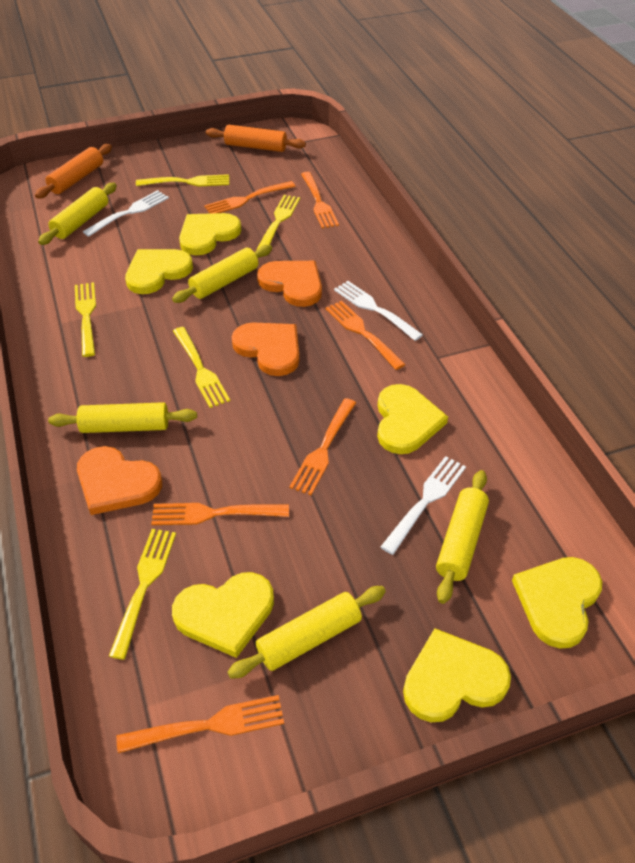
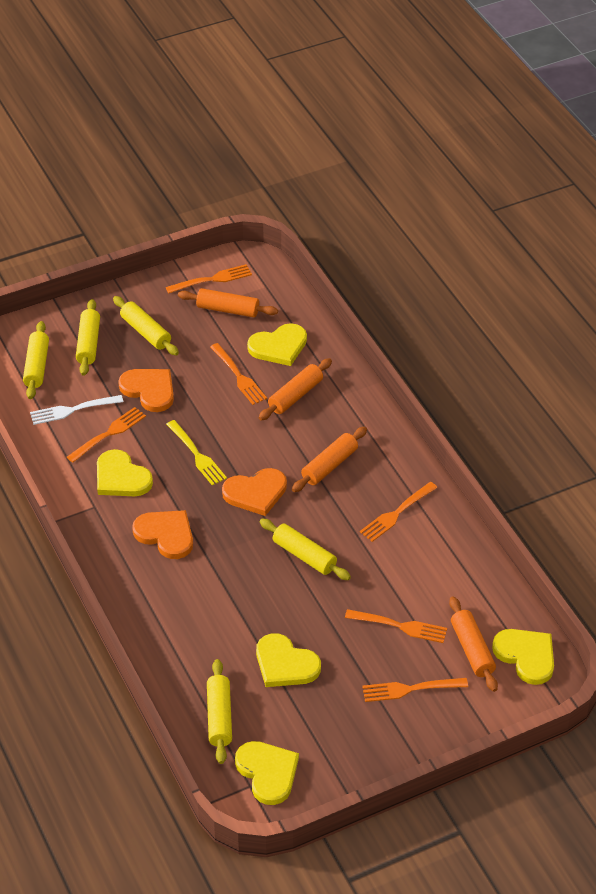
orange rolling pin: [35,144,112,199] [206,125,306,152] = 2 -> [178,288,278,317] [259,358,332,420] [292,427,367,492] [449,596,498,692] = 4
white fork: [83,190,169,237] [334,281,423,341] [381,456,466,555] = 3 -> [30,395,123,425] = 1
yellow fork: [75,282,96,357] [109,529,176,660] [136,174,229,186] [173,327,230,408] [256,195,300,251] = 5 -> [166,420,227,485] = 1
yellow heart: [125,249,193,294] [172,572,274,658] [179,213,241,255] [377,384,448,454] [403,628,511,722] [512,557,602,648] = 6 -> [97,449,153,496] [235,741,299,805] [247,323,307,366] [256,633,321,687] [492,629,554,685] = 5

